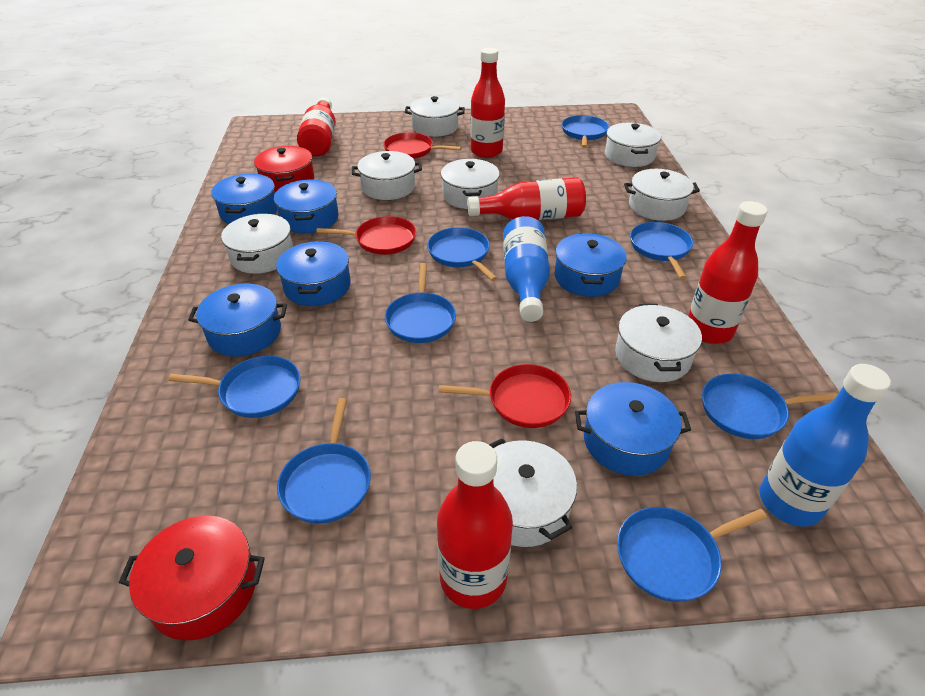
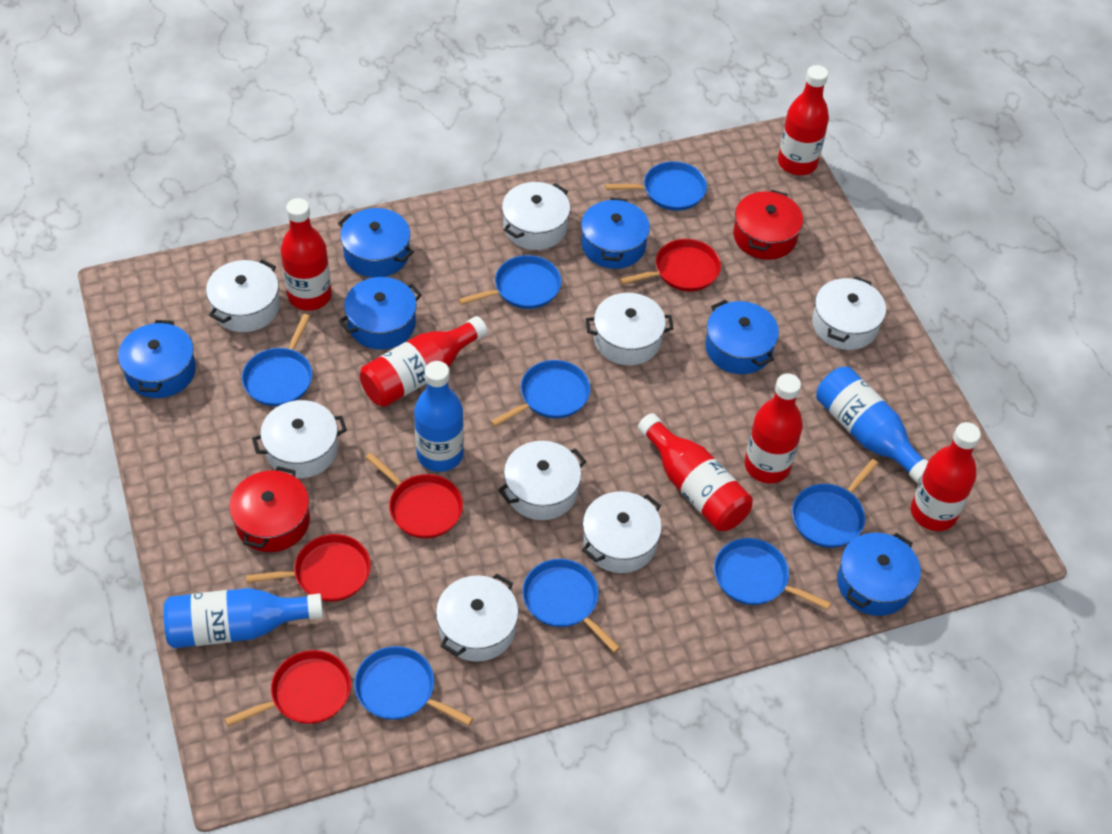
blue bottle: [503,216,550,322] [760,364,891,527] = 2 -> [163,588,323,648] [414,361,464,472] [816,367,928,483] = 3
red bottle: [297,97,336,156] [437,441,513,609] [467,177,586,221] [470,48,505,158] [688,201,768,344] = 5 -> [281,198,332,311] [360,316,488,407] [638,413,753,531] [745,373,803,483] [778,65,829,175] [911,422,981,531] = 6
red pan: [316,216,416,255] [383,132,462,159] [439,364,571,428] = 3 -> [225,650,351,726] [246,534,371,602] [365,453,463,538] [620,239,721,291] = 4

